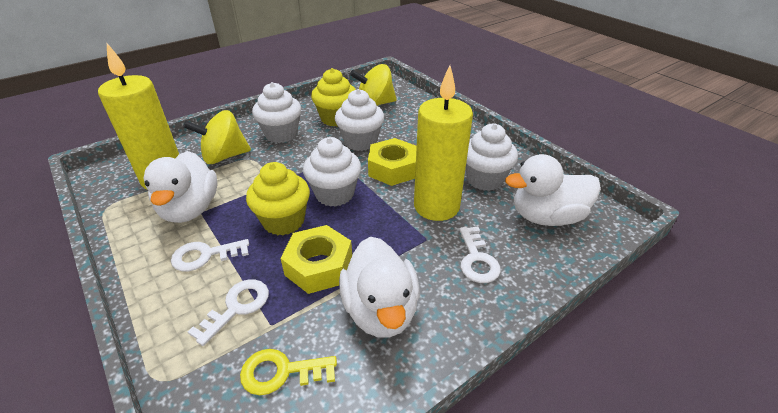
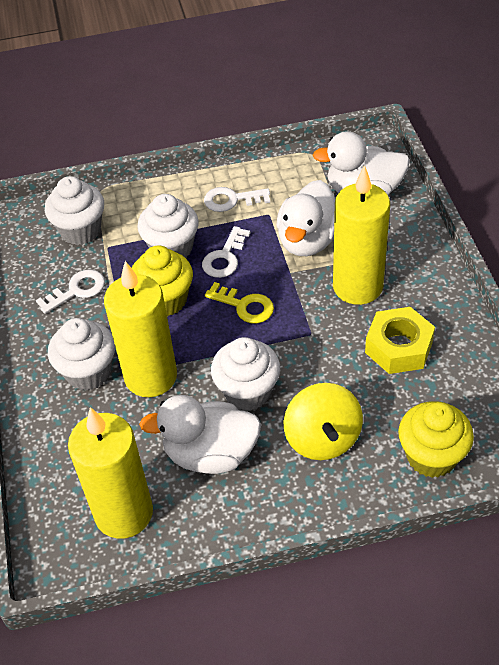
yellow candle: [98,43,179,190] [414,65,473,221] = 2 -> [68,407,153,539] [104,261,177,397] [333,165,390,305] = 3
yellow nut: [281,225,352,294] [368,138,417,186] = 2 -> [365,307,435,374] = 1
yellow spinning top: [183,110,251,164] [350,64,397,106] = 2 -> [283,383,363,460] = 1

